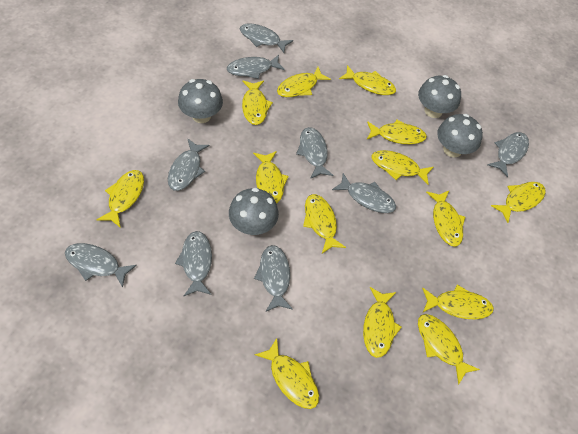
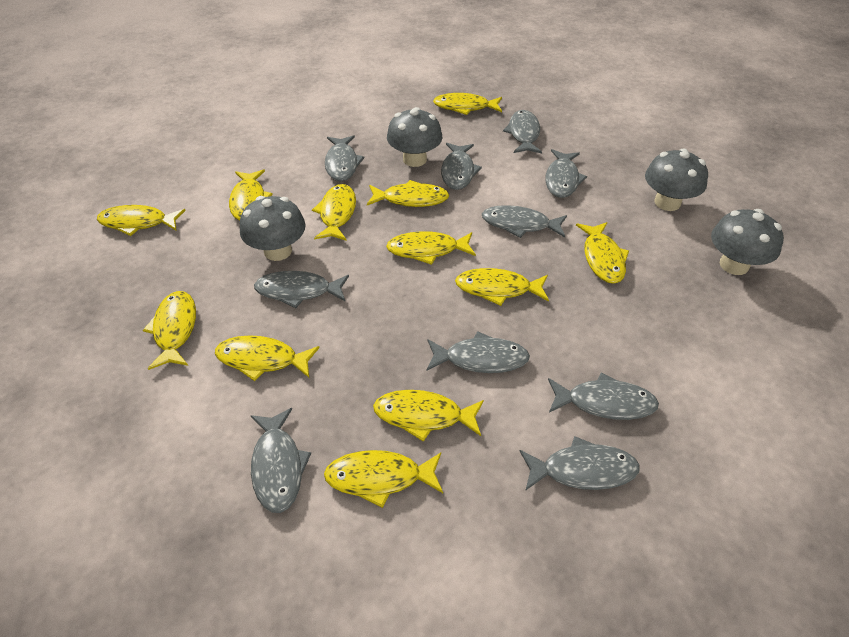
grey fish: [65,243,137,288] [168,138,210,191] [175,231,212,296] [227,55,285,79] [240,23,293,53] [254,245,293,311] [296,127,334,179] [332,173,396,213] [487,132,529,177] = 9 -> [250,408,311,513] [254,271,349,308] [325,135,365,181] [427,331,530,373] [441,143,482,190] [482,205,567,238] [503,110,542,154] [520,436,640,491] [546,149,587,198] [548,373,659,420] = 10
yellow fish: [96,170,144,228] [242,80,273,125] [253,151,289,203] [255,338,319,409] [277,67,331,97] [303,194,346,253] [339,65,396,95] [363,287,402,358] [367,120,427,144] [372,150,434,185] [418,314,480,385] [422,284,494,319] [426,191,465,247] [491,182,546,223] = 14 -> [97,205,186,236] [143,291,196,370] [215,335,319,381] [229,169,273,221] [312,184,356,241] [324,450,443,508] [367,180,449,207] [373,390,484,442] [386,231,476,265] [433,93,502,115] [455,268,549,306] [576,222,629,284] = 12

